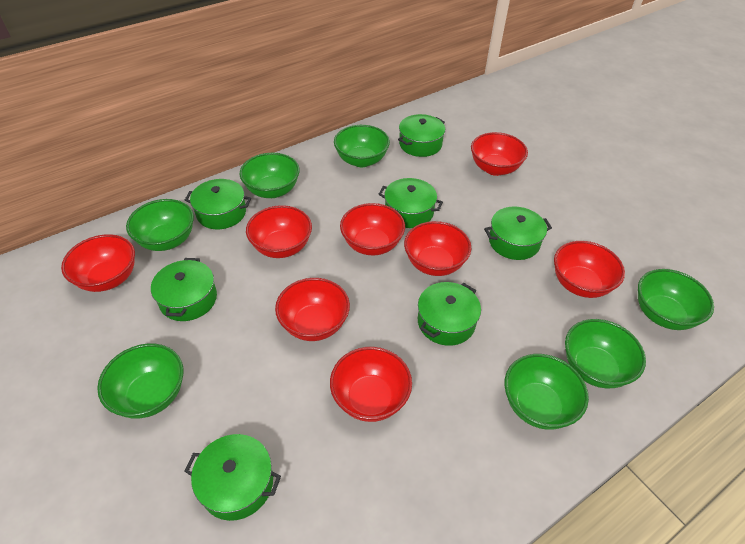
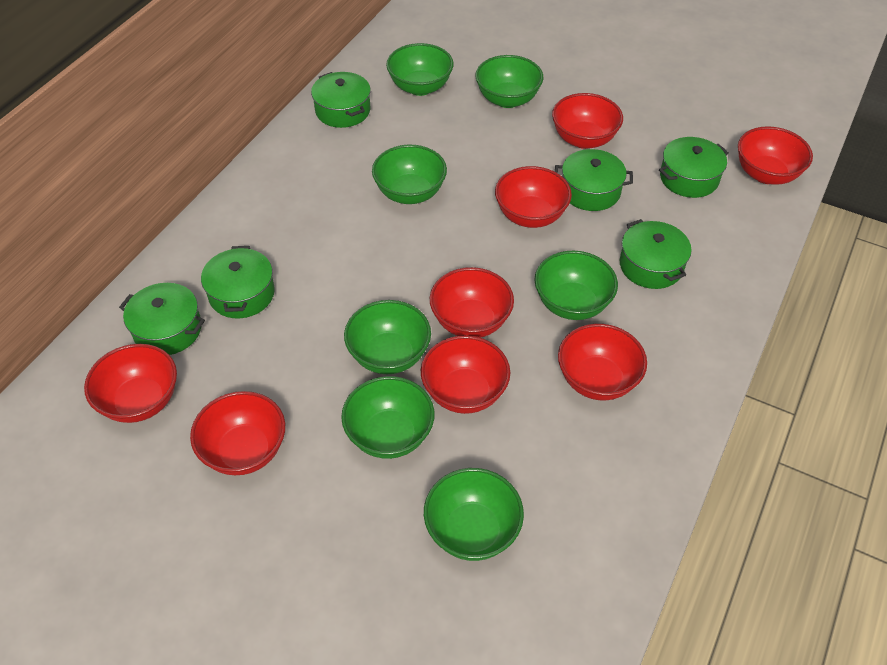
green pot: [151,258,217,321] [185,179,251,229] [185,434,281,521] [378,178,443,228] [398,114,445,157] [418,282,481,346] [484,206,552,260] = 7 -> [119,283,205,355] [201,246,275,318] [311,72,371,128] [555,149,633,211] [620,219,691,289] [659,137,729,198] = 6

